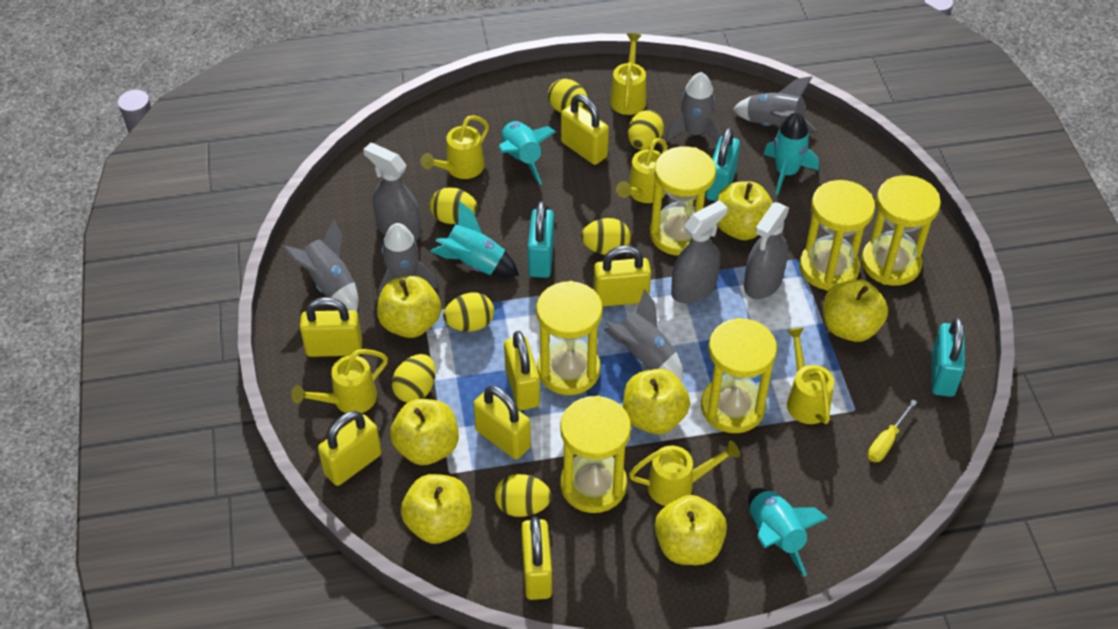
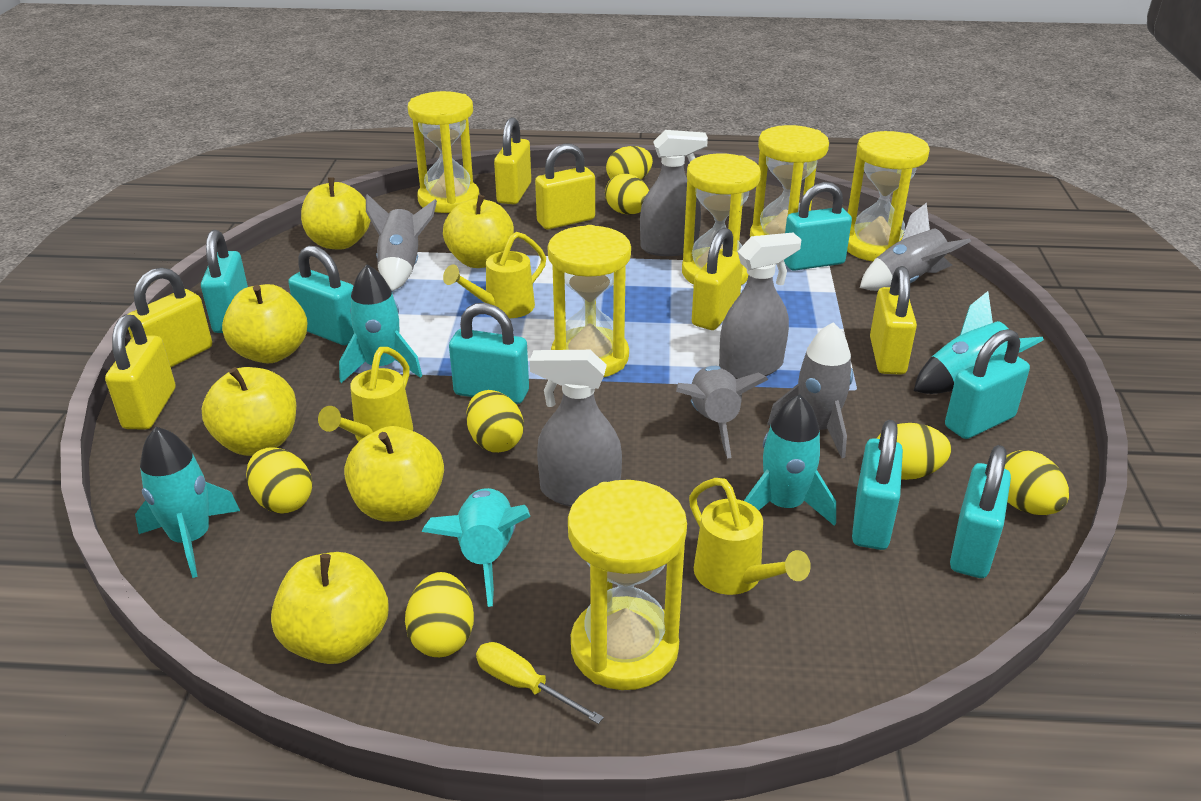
grey rocket: [283,219,359,312] [378,223,438,299] [604,289,683,381] [665,72,722,144] [733,76,817,132] = 5 -> [366,194,437,291] [676,366,768,459] [767,322,853,458] [860,203,971,291] = 4
turquoise padlock: [528,201,554,278] [706,128,740,201] [931,317,965,397] = 3 -> [201,230,248,333] [288,246,354,345] [449,303,529,404] [784,182,852,271] [852,420,903,550] [945,329,1030,439] [950,445,1011,578] = 7
turquoise rocket: [431,201,519,277] [499,121,556,185] [748,488,828,577] [763,112,819,195] = 4 -> [135,427,240,578] [339,264,422,383] [422,488,530,607] [744,394,836,526] [914,291,1044,394] = 5
yellow apple: [377,276,441,338] [390,399,459,465] [401,474,472,544] [623,369,690,434] [655,495,727,565] [716,181,773,240] [823,279,888,342] = 7 -> [201,367,296,456] [222,284,308,363] [271,552,388,664] [301,177,371,249] [344,426,444,522] [443,195,514,268] = 6
yellow padlock: [300,297,362,357] [318,411,382,486] [473,385,531,459] [504,331,540,410] [521,517,552,600] [561,94,609,165] [593,245,651,306] = 7 -> [105,315,176,430] [127,267,212,367] [494,117,531,205] [535,144,595,229] [692,228,743,330] [870,266,917,375] = 6
yellow watering can: [291,349,388,413] [421,115,489,179] [610,33,646,115] [616,138,668,203] [629,440,740,506] [786,327,834,424] = 6 -> [318,347,413,442] [443,232,546,318] [689,478,811,595] = 3

